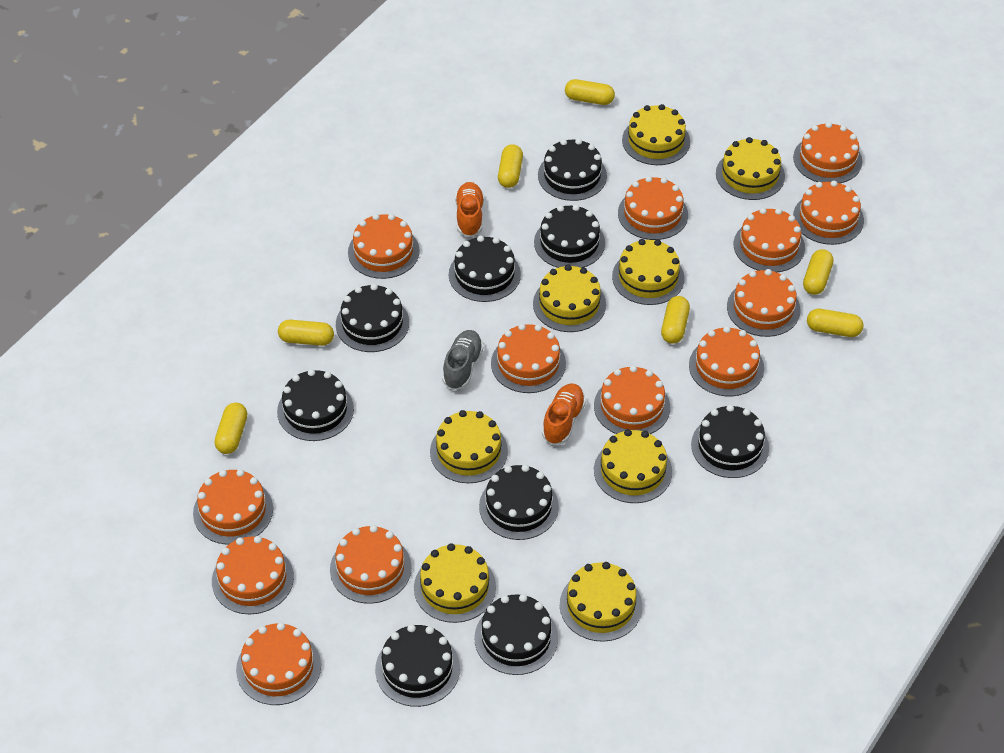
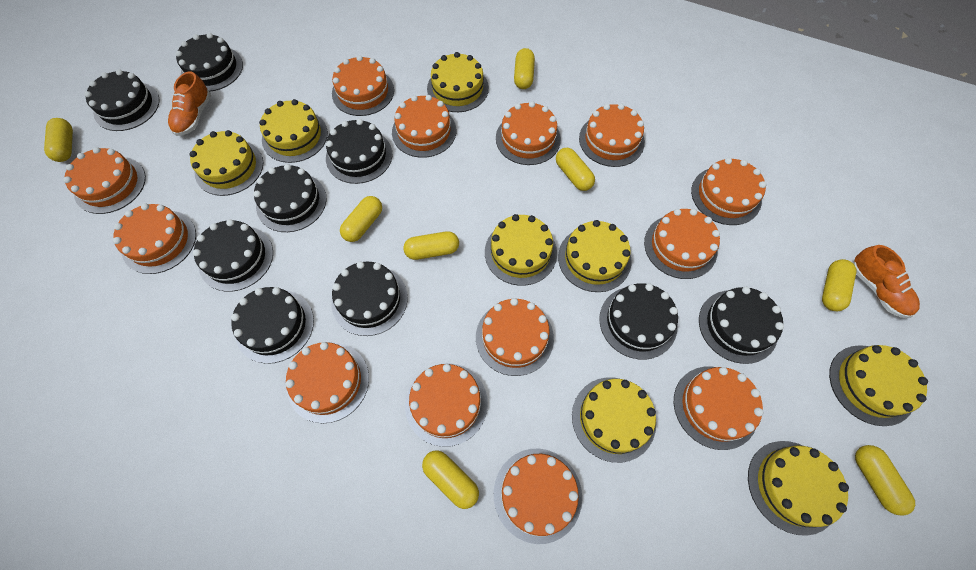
grey shoe: [442,330,484,390] = 1 -> none = 0
yellow capsule: [215,402,247,454] [278,320,334,346] [498,144,523,188] [565,79,615,105] [661,296,690,344] [803,249,833,295] [807,309,863,337] = 7 -> [44,118,73,162] [340,196,382,242] [403,231,459,260] [422,450,479,509] [514,48,535,89] [556,148,595,191] [822,259,857,311] [855,445,915,516] = 8

